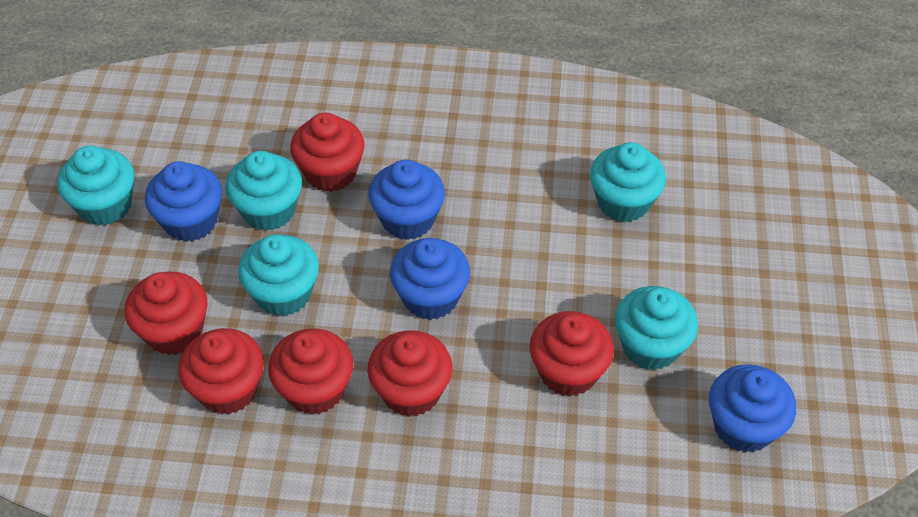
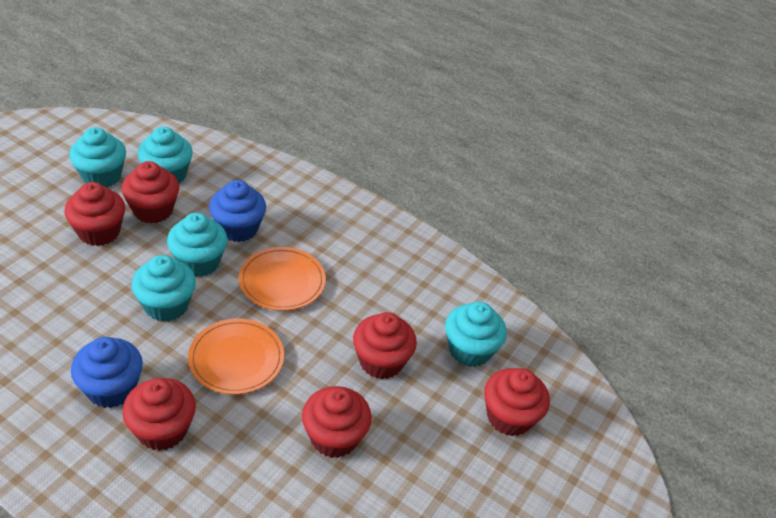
blue cupcake: [145,161,222,242] [369,159,445,240] [390,238,470,320] [709,364,796,453] = 4 -> [71,337,143,408] [209,180,266,242] = 2
orange plate: none = 0 -> [188,319,284,395] [239,247,326,311] = 2

